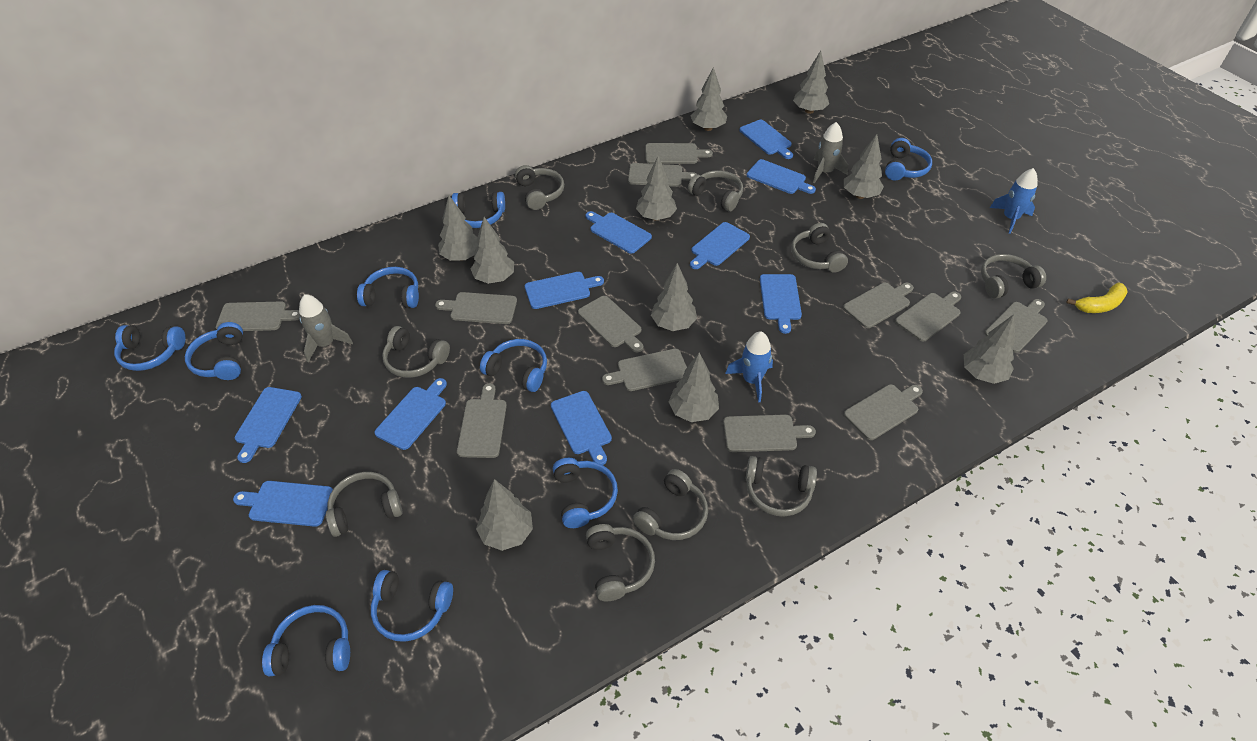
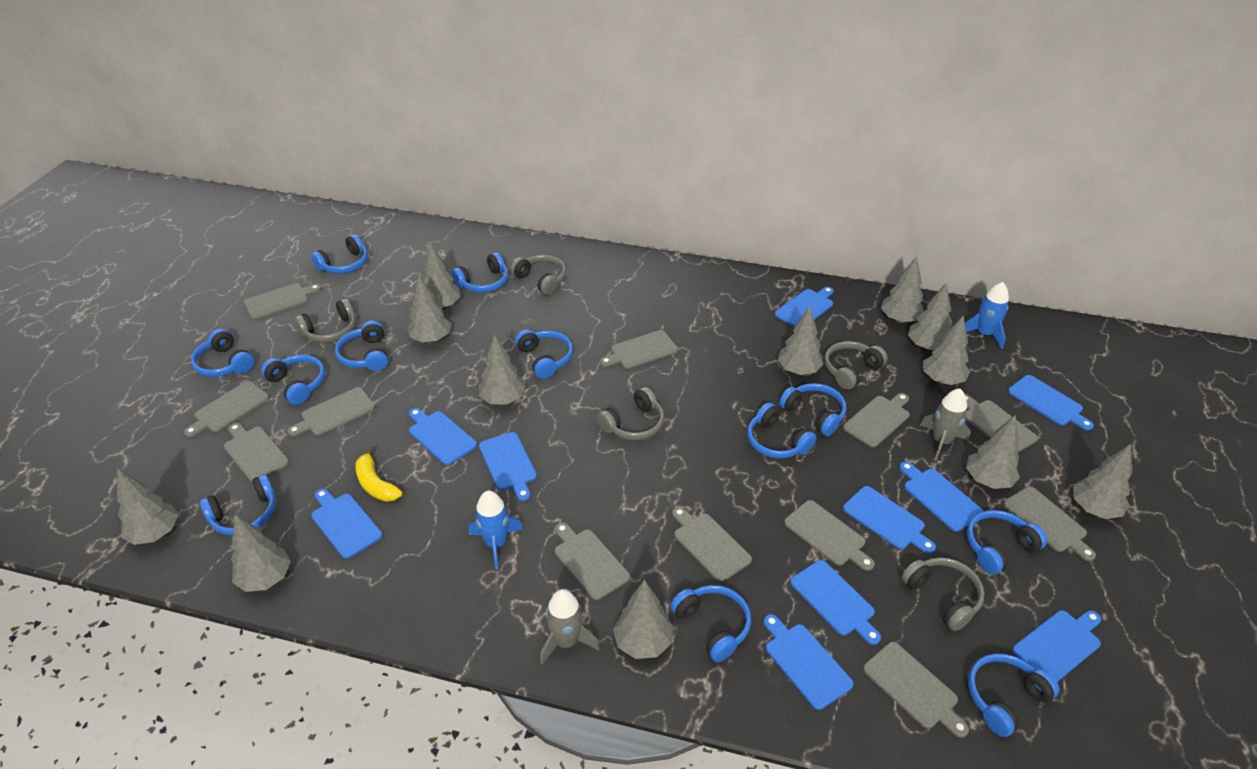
blue headphones: [114,325,186,371] [185,322,243,380] [262,605,350,676] [357,267,419,308] [371,570,453,642] [452,192,505,228] [480,339,547,392] [553,458,618,528] [885,138,932,180] = 9 -> [191,329,254,377] [200,474,276,535] [261,355,325,405] [311,234,368,274] [335,321,388,371] [452,252,508,292] [515,329,573,379] [670,585,751,662] [747,402,817,458] [779,383,846,436] [967,510,1047,574] [968,653,1060,737] = 12
grey headphones: [326,472,403,537] [382,326,450,378] [515,165,564,210] [586,524,655,601] [633,469,708,540] [688,170,743,211] [746,456,817,516] [791,223,848,273] [981,254,1046,299] = 9 -> [295,299,356,343] [510,255,566,295] [597,387,664,440] [824,341,888,390] [902,557,985,631] = 5
grey tree: [438,196,478,261] [471,217,514,284] [476,479,533,551] [636,156,677,221] [651,263,697,331] [669,353,719,422] [690,67,727,131] [793,51,829,114] [844,134,884,199] [964,314,1015,384] = 10 -> [117,468,178,545] [231,514,291,592] [407,276,451,343] [422,243,461,309] [479,334,526,405] [613,580,673,659] [778,306,824,375] [881,256,924,323] [908,282,952,350] [923,315,970,385] [966,415,1020,489] [1073,444,1132,519] = 12

